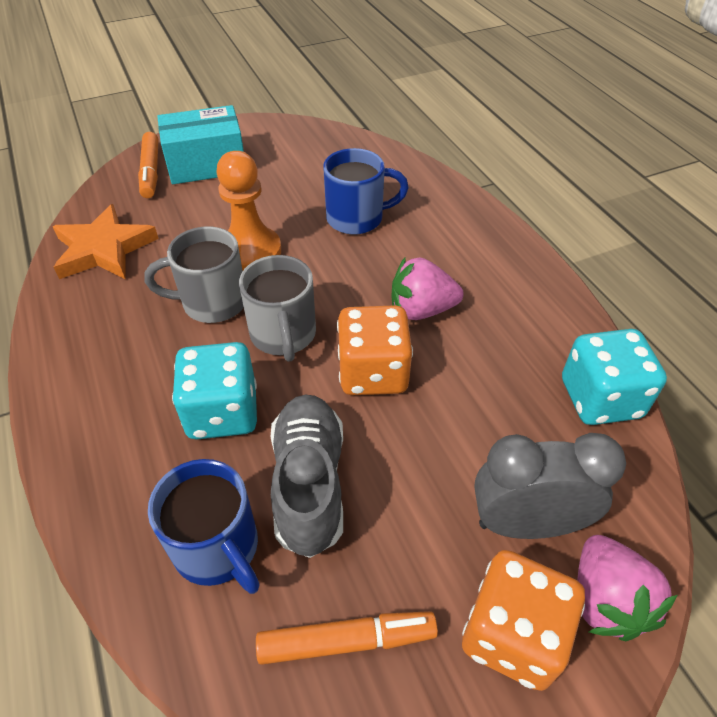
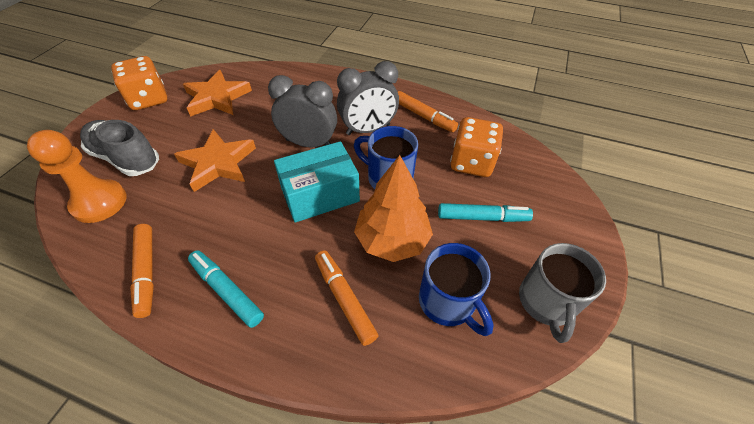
grey clock: [474,433,626,539] = 1 -> [268,75,337,148] [337,61,399,135] = 2
grey mug: [144,226,244,323] [239,255,316,362] = 2 -> [519,243,606,343] = 1
orange marker: [138,132,159,198] [256,611,438,665] = 2 -> [130,224,154,318] [315,250,378,346] [398,91,458,132] = 3
orange star: [53,204,159,279] = 1 -> [174,129,256,192] [183,70,252,117] = 2
orange tree: none = 0 -> [354,155,433,262] = 1
pink strawberry: [391,257,464,320] [577,535,678,641] = 2 -> none = 0
turquoise dice: [172,342,257,440] [562,329,667,425] = 2 -> none = 0
turquoise marker: none = 0 -> [188,250,264,328] [438,203,533,222] = 2

